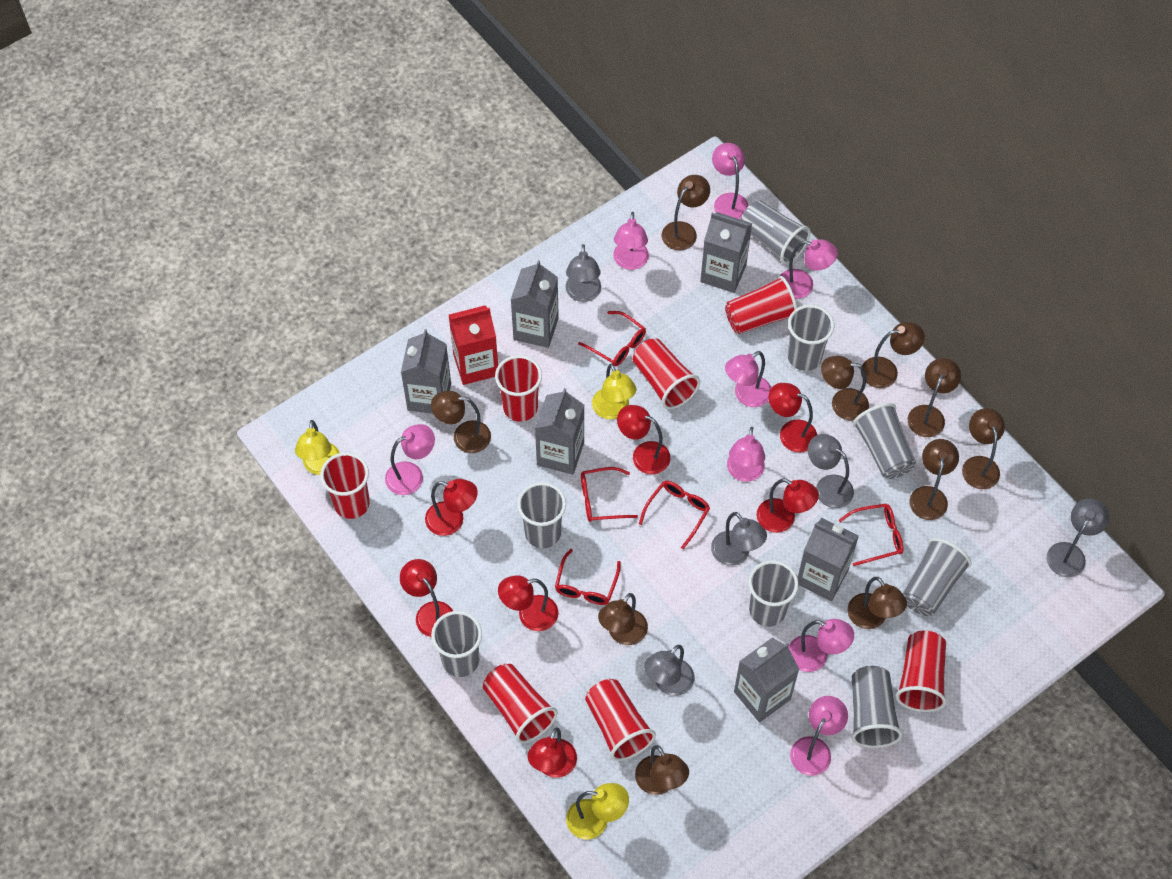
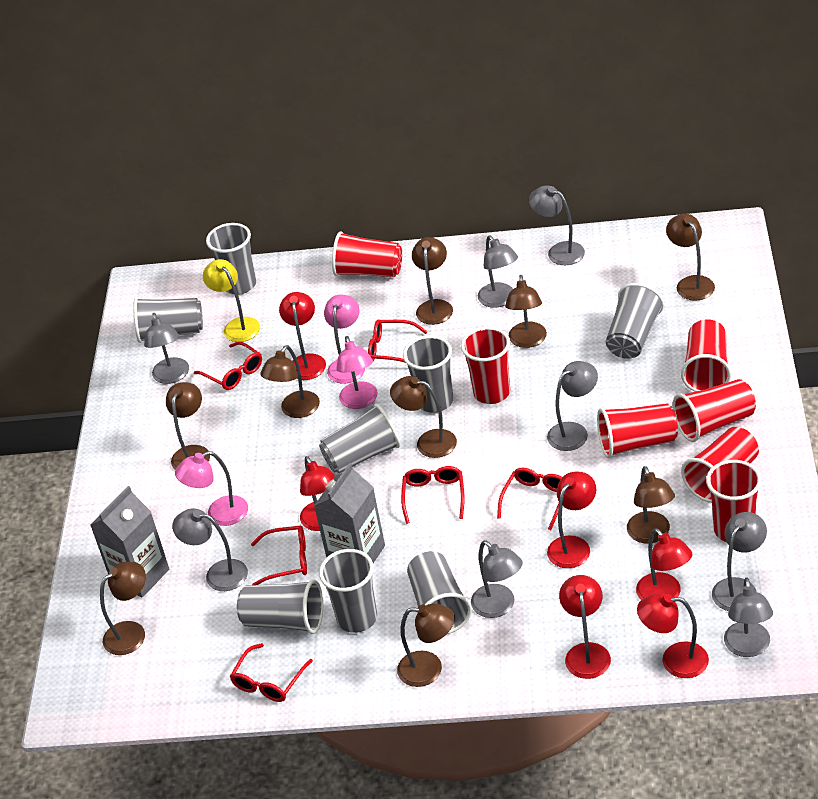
brown lamp: [431,391,491,453] [598,593,648,645] [635,745,689,795] [662,175,710,250] [821,356,869,420] [847,577,907,629] [861,322,925,388] [908,358,961,437] [910,439,959,520] [962,408,1005,489] = 10 -> [100,562,146,655] [166,382,210,470] [260,345,320,418] [390,376,457,458] [397,603,455,687] [412,237,453,325] [505,275,547,348] [627,466,675,543] [666,214,715,301] = 9
grey carton: [401,329,451,414] [511,260,559,348] [535,388,584,475] [700,212,752,293] [734,638,800,722] [798,518,859,601] = 6 -> [91,486,169,597] [314,463,385,563] = 2
grey lamp: [565,244,601,302] [644,645,694,696] [711,512,767,566] [808,434,854,508] [1047,499,1109,577] = 5 -> [144,313,189,384] [172,508,248,591] [471,541,523,618] [478,235,518,308] [529,185,585,265] [547,361,598,451] [712,512,767,611] [724,577,773,657] = 8
pink lamp: [385,424,435,495] [613,212,649,270] [712,143,749,220] [725,351,771,407] [727,427,765,482] [780,239,838,299] [788,619,854,672] [790,696,848,776] = 8 -> [175,451,248,526] [324,294,365,384] [336,336,378,409] = 3
red carton: [449,305,498,385] = 1 -> none = 0
red glasses: [555,549,621,605] [578,311,646,366] [581,467,638,522] [639,481,710,549] [839,504,903,566] = 5 -> [194,341,262,390] [230,643,313,702] [251,525,307,585] [368,319,428,363] [401,466,465,524] [497,468,562,530] = 6
red lamp: [400,559,453,637] [425,479,478,536] [498,575,558,631] [528,727,577,778] [617,405,670,474] [756,478,819,533] [769,383,817,452] = 7 -> [279,292,326,380] [300,456,335,531] [547,472,596,568] [559,575,611,679] [636,528,693,600] [637,593,709,678] = 6
yellow lamp: [295,420,340,475] [566,783,629,839] [592,363,636,419] = 3 -> [203,259,260,342] = 1

